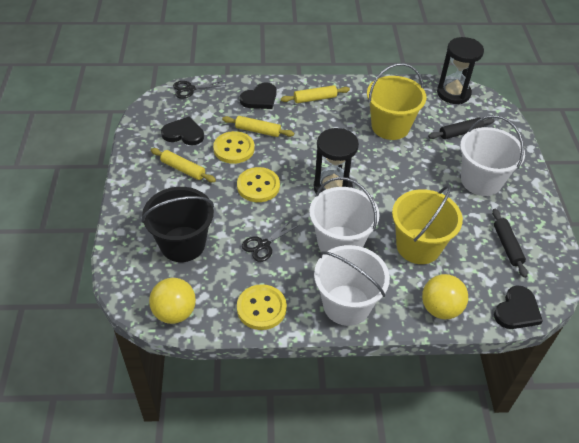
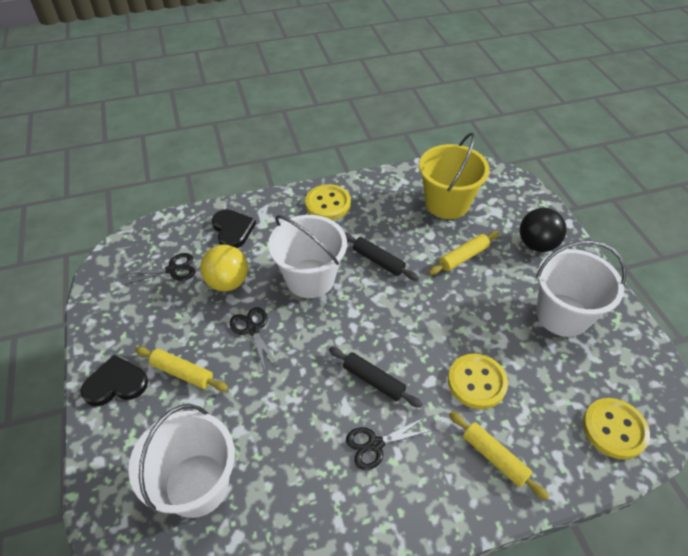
black ball: none = 0 -> [520,208,567,252] = 1
black bucket: [142,187,214,262] = 1 -> none = 0
black heart: [161,116,204,145] [240,83,277,109] [494,286,543,329] = 3 -> [81,355,148,406] [212,209,256,248] = 2
black hourglass: [314,128,359,193] [437,37,484,104] = 2 -> none = 0
black scissors: [173,80,226,99] [242,219,299,262] = 2 -> [124,253,195,285] [230,307,278,369] [346,417,433,470] = 3
yellow ball: [149,278,196,324] [422,274,468,319] = 2 -> [200,245,248,291] = 1
yellow bucket: [367,63,426,140] [392,185,463,264] = 2 -> [419,133,490,219] = 1

